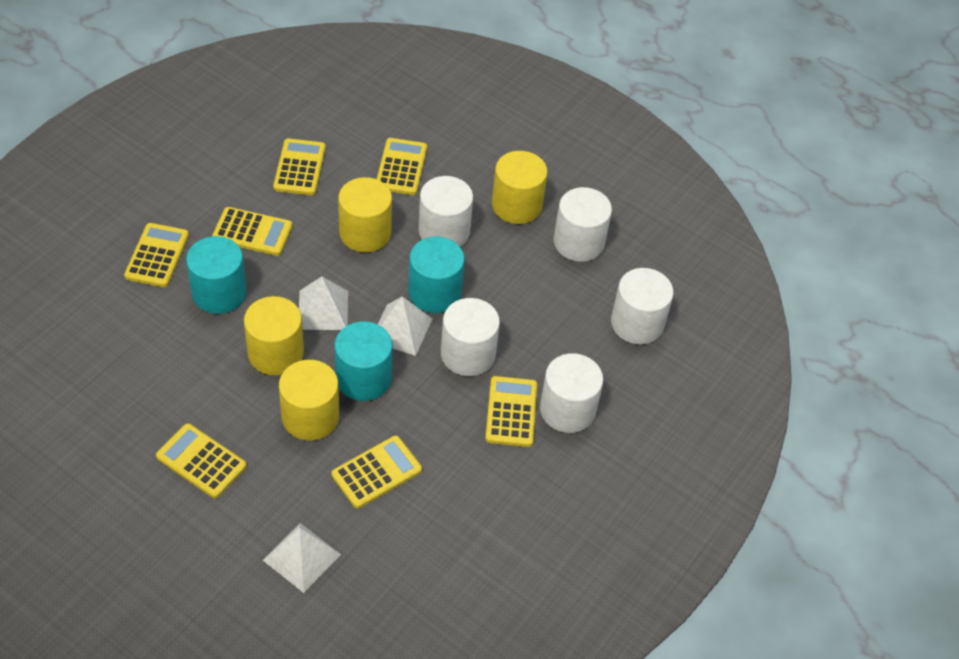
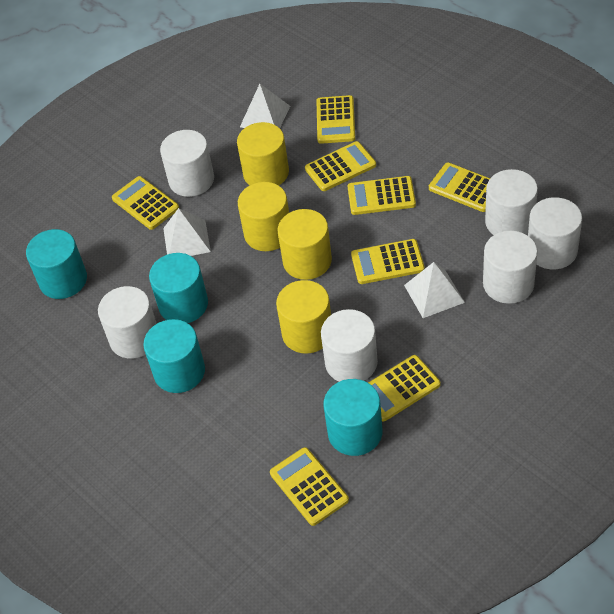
turquoise cylinder: [186,236,247,314] [334,321,393,401] [408,236,465,313] = 3 -> [26,229,87,299] [143,319,205,393] [149,253,208,323] [323,379,382,456] = 4
white cylinder: [418,176,473,246] [441,298,500,376] [540,353,603,433] [554,187,612,262] [611,268,674,344] = 5 -> [98,286,157,358] [160,130,214,197] [321,309,378,382] [483,231,538,304] [485,169,538,235] [528,197,582,269] = 6
yellow calculator: [124,223,189,287] [156,423,247,498] [212,207,293,256] [273,138,326,195] [332,436,422,509] [377,138,427,195] [485,376,537,447] = 7 -> [112,176,179,230] [270,447,349,526] [305,141,376,191] [317,95,355,144] [348,176,416,215] [351,239,425,284] [368,355,440,421] [429,163,490,212] = 8

